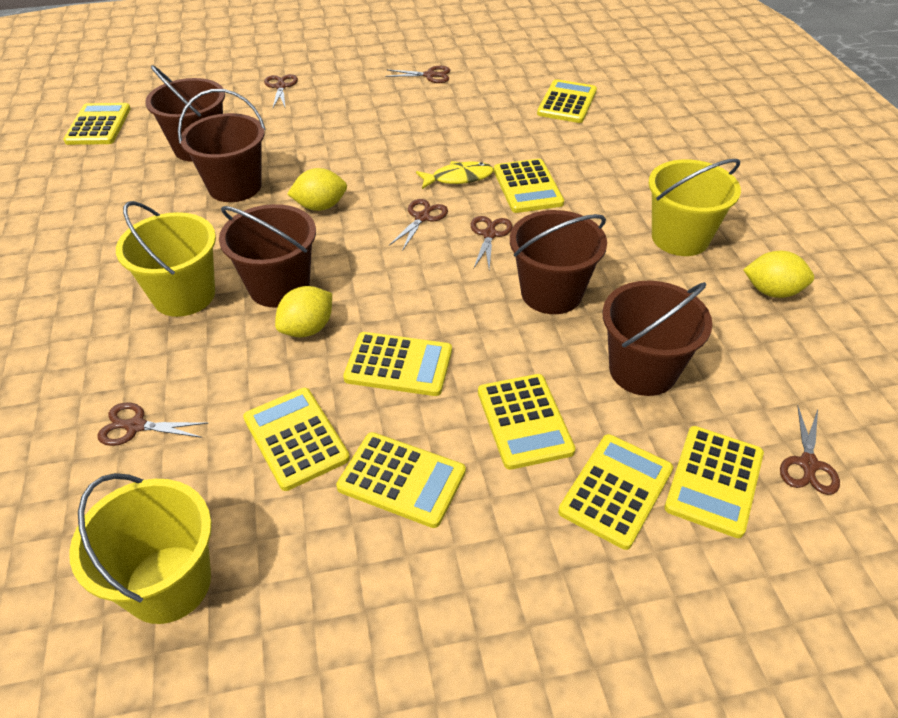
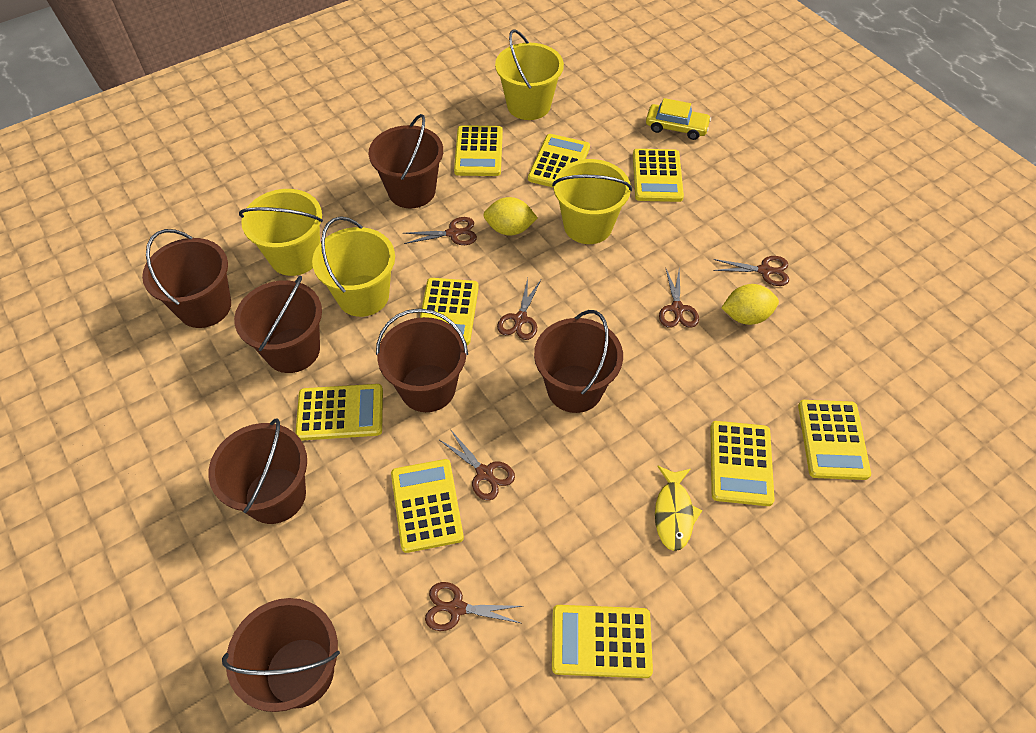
brown bucket: [145,65,225,162] [178,89,266,202] [219,204,316,307] [510,210,607,314] [603,281,712,396] = 5 -> [142,229,231,328] [208,418,307,524] [222,598,340,712] [234,276,322,373] [369,114,443,208] [376,308,468,412] [534,310,623,413] = 7
yellow bucket: [69,473,212,624] [116,201,216,317] [649,159,741,256] = 3 -> [239,189,323,276] [312,216,395,317] [495,30,564,120] [552,159,632,244] = 4
yellow car: none = 0 -> [646,98,711,140] = 1
yellow lemon: [275,286,332,337] [287,168,347,211] [743,251,814,298] = 3 -> [483,197,538,235] [721,284,779,325] = 2

